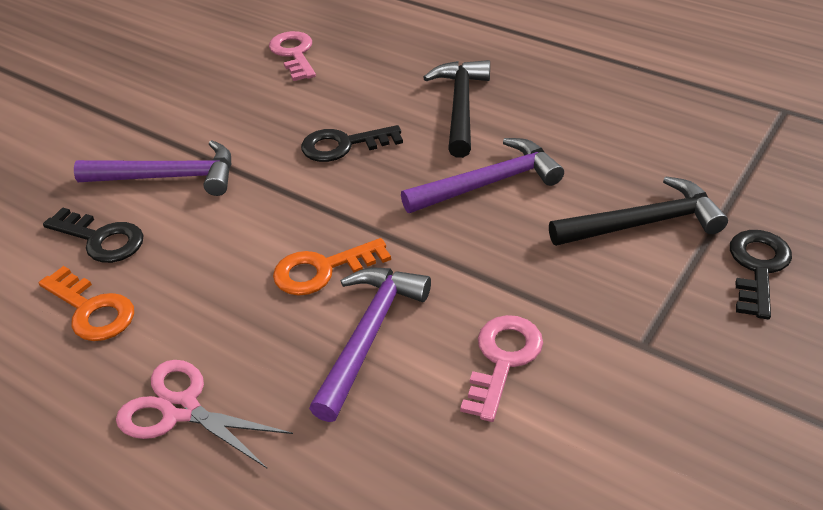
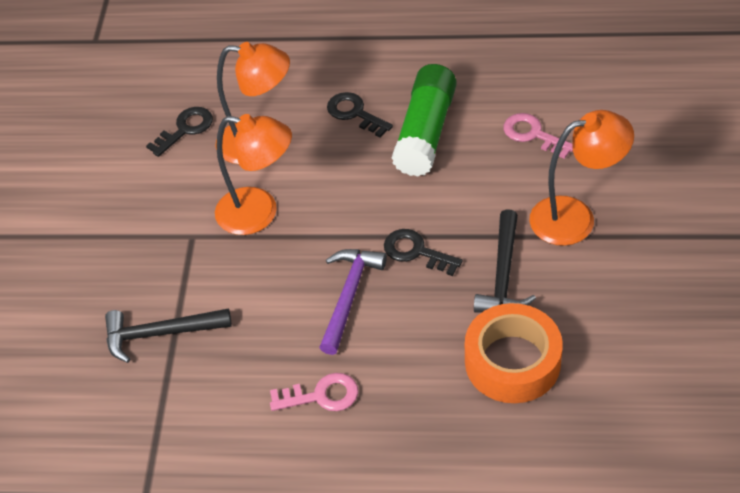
green glue stick: none = 0 -> [392,64,457,177] = 1
orange key: [39,266,134,341] [273,238,391,295] = 2 -> none = 0
orange lamp: none = 0 -> [215,114,292,235] [216,42,290,164] [529,110,634,246] = 3
orange tape: none = 0 -> [465,303,563,403] = 1
pink scissors: [116,360,293,468] = 1 -> none = 0
purple hammer: [74,140,232,196] [309,267,431,422] [401,138,564,213] = 3 -> [319,249,387,355] = 1

